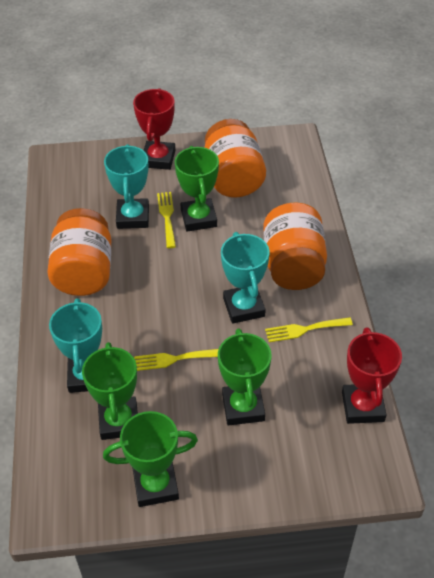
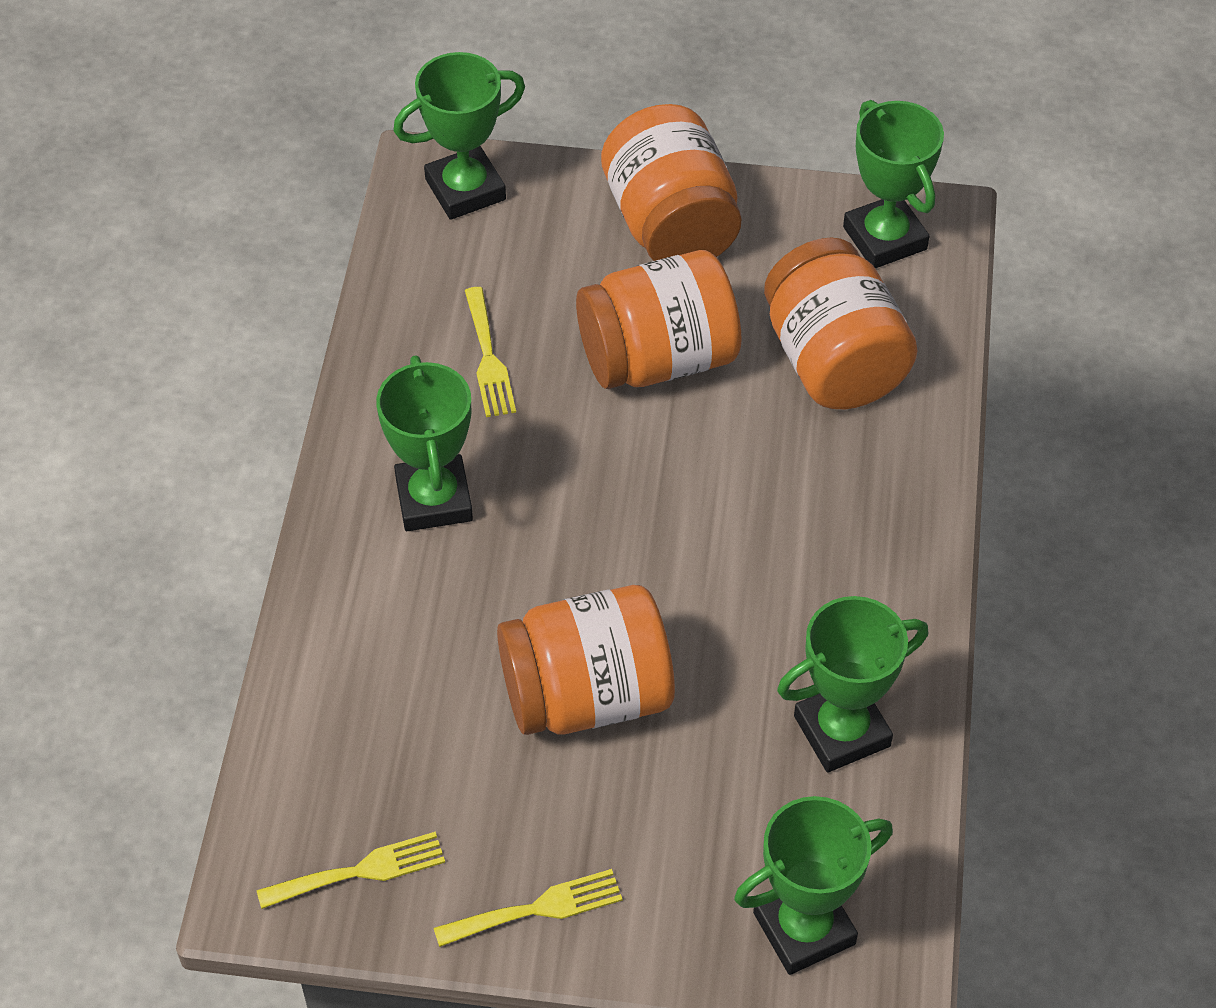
green trophy: [82,342,138,440] [103,411,198,507] [175,146,219,232] [218,329,272,426] = 4 -> [376,355,473,531] [393,52,525,220] [734,796,893,975] [777,596,928,773] [843,100,944,268] = 5
orange jar: [47,208,111,296] [204,119,266,198] [263,203,327,290] = 3 -> [497,585,675,735] [576,250,742,389] [601,104,742,261] [764,237,918,409] = 4
red trophy: [133,88,175,170] [342,327,402,424] = 2 -> none = 0
turquoise trophy: [49,298,102,393] [104,144,149,229] [221,232,270,324] = 3 -> none = 0

